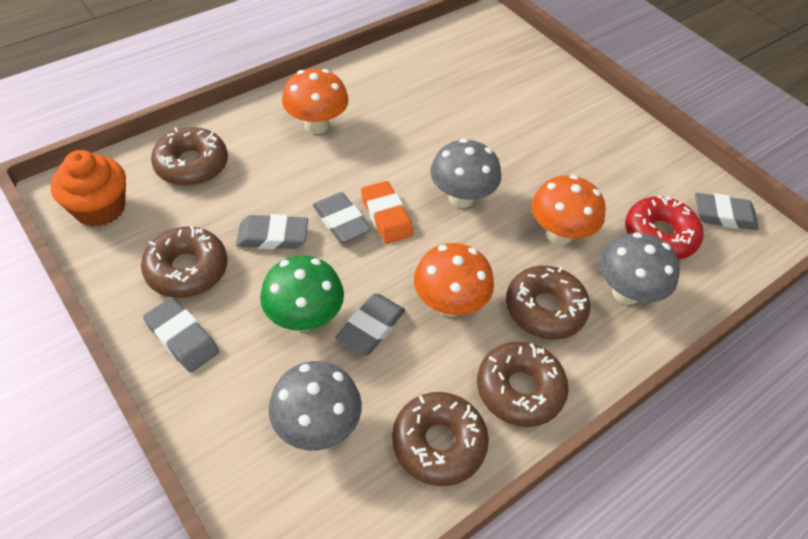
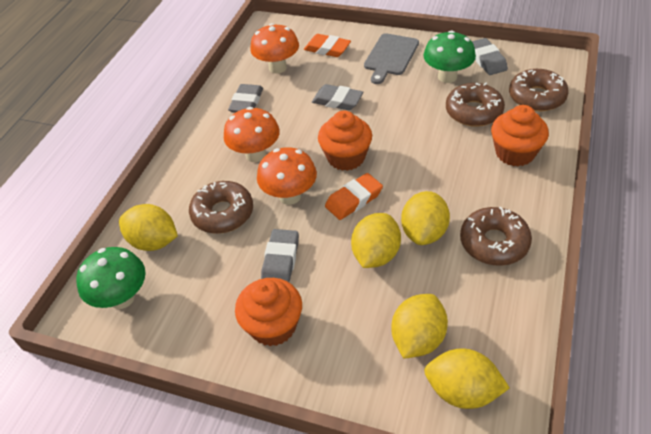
brown donut: [141,226,228,298] [151,127,228,186] [392,392,489,486] [477,341,569,427] [506,266,590,339] = 5 -> [189,181,253,234] [446,82,505,127] [460,207,532,266] [509,69,569,112] = 4
green mushroom: [260,256,344,331] = 1 -> [76,247,146,309] [423,30,476,83] = 2
grey cutting board: none = 0 -> [364,33,419,84] = 1
grey eraser: [143,297,219,373] [236,214,308,249] [313,192,371,243] [335,294,405,356] [695,193,759,230] = 5 -> [228,84,263,113] [261,229,299,282] [312,84,363,110] [472,38,508,75] = 4
grey mushroom: [268,361,362,451] [430,139,501,208] [600,232,680,305] = 3 -> none = 0
orange cupcake: [50,150,126,227] = 1 -> [235,278,302,346] [318,111,372,171] [491,105,549,167] = 3
orange eraser: [361,181,413,244] = 1 -> [304,34,351,57] [325,173,383,220] = 2
red donut: [625,195,704,260] = 1 -> none = 0
yellow lemon: none = 0 -> [119,204,178,251] [351,213,401,268] [391,294,448,359] [401,191,450,245] [424,348,510,409] = 5

